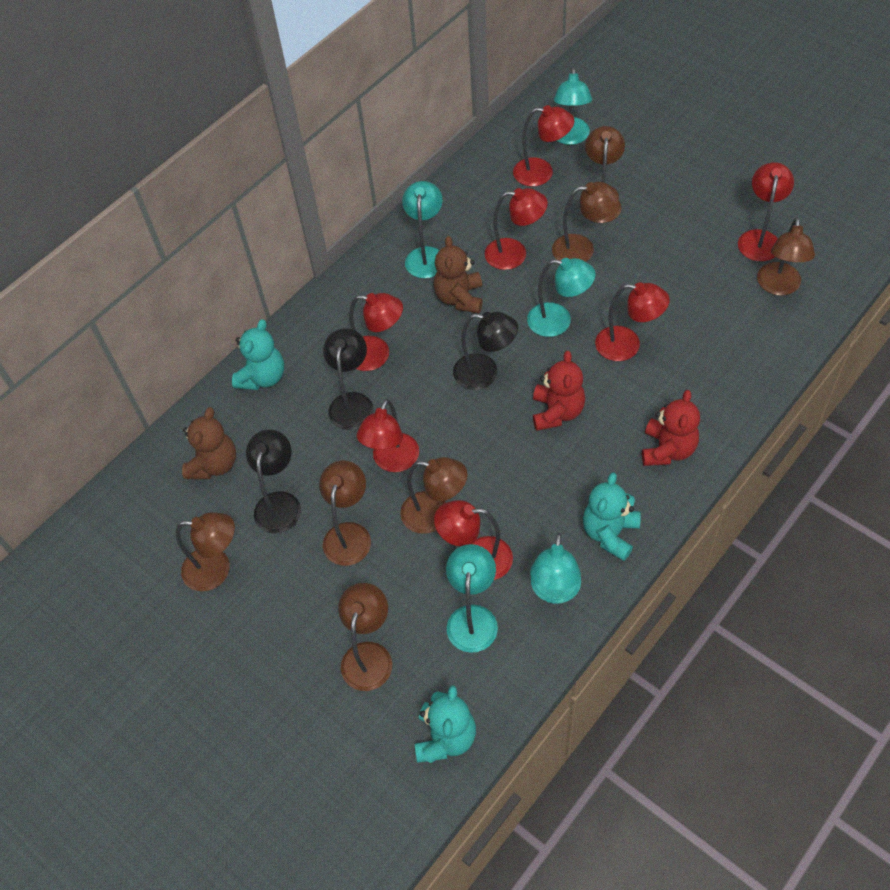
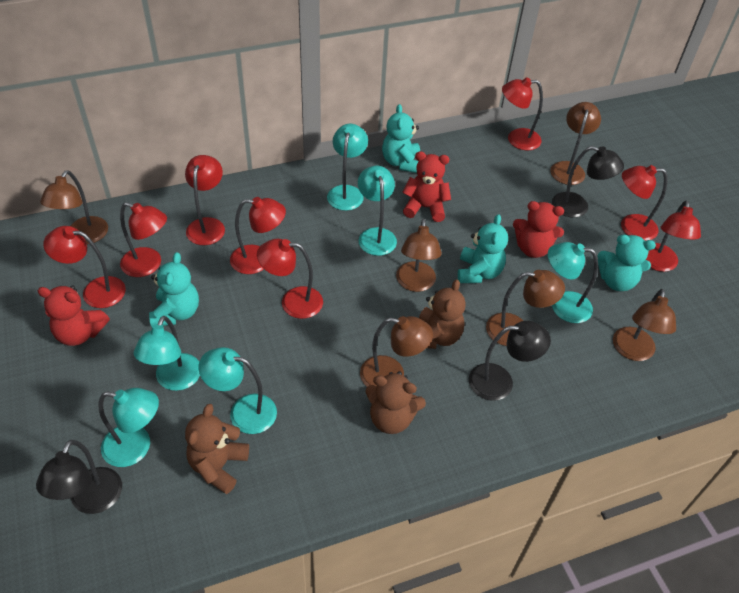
brown lamp: [176,512,235,591] [319,461,371,566] [338,583,392,691] [400,457,467,534] [552,182,619,262] [585,126,625,223] [757,217,815,296] = 7 -> [40,170,108,244] [360,316,433,387] [396,219,442,292] [486,270,565,346] [550,102,601,185] [613,289,676,361] = 6
brown teddy bear: [182,407,236,479] [434,236,483,313] = 2 -> [185,404,249,494] [365,371,426,434] [419,279,466,349] = 3
red lamp: [349,293,403,371] [357,399,419,472] [434,500,513,580] [485,188,548,270] [513,105,574,187] [595,282,670,361] [738,162,794,261] = 7 -> [43,226,126,308] [120,202,167,277] [185,155,225,245] [230,197,286,274] [257,239,323,319] [502,77,543,150] [621,165,667,241] [646,200,701,272] = 8
red teddy bear: [533,351,585,431] [642,390,700,466] = 2 -> [38,285,110,346] [402,151,451,222] [513,201,564,258] = 3
turquoise lamp: [402,181,443,278] [446,544,498,653] [527,258,596,337] [530,533,581,604] [554,67,592,145] = 5 -> [99,388,159,467] [134,316,200,391] [198,347,277,434] [327,124,368,211] [358,166,397,256] [548,242,598,323] = 6
turquoise teddy bear: [232,319,284,390] [415,685,476,763] [583,472,641,561] = 3 -> [149,252,199,327] [382,104,420,173] [458,214,508,283] [597,235,656,291] = 4

